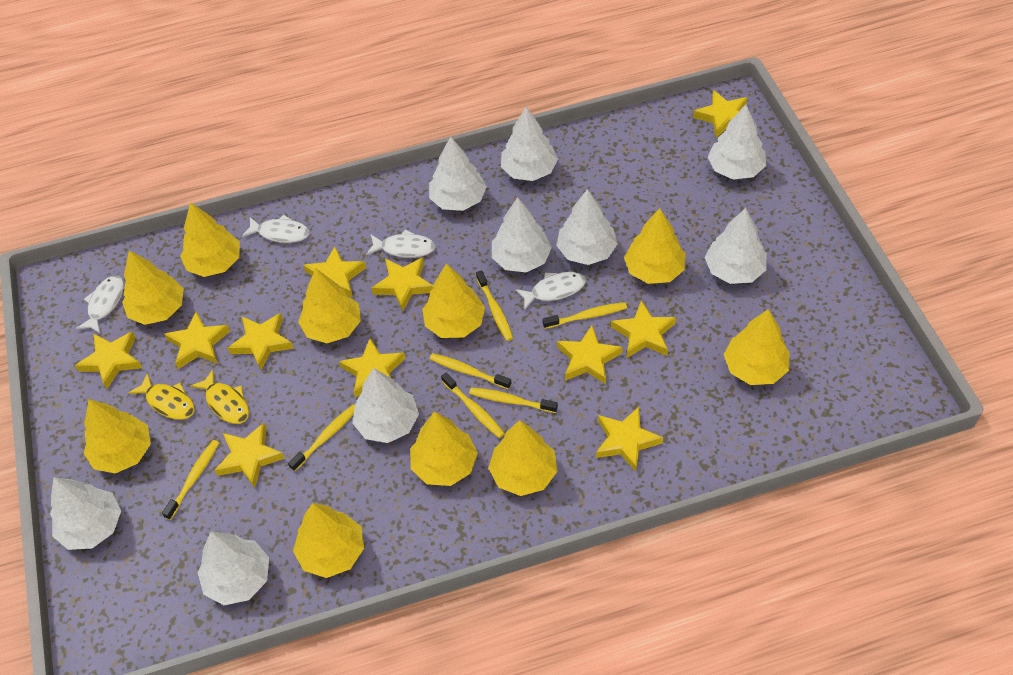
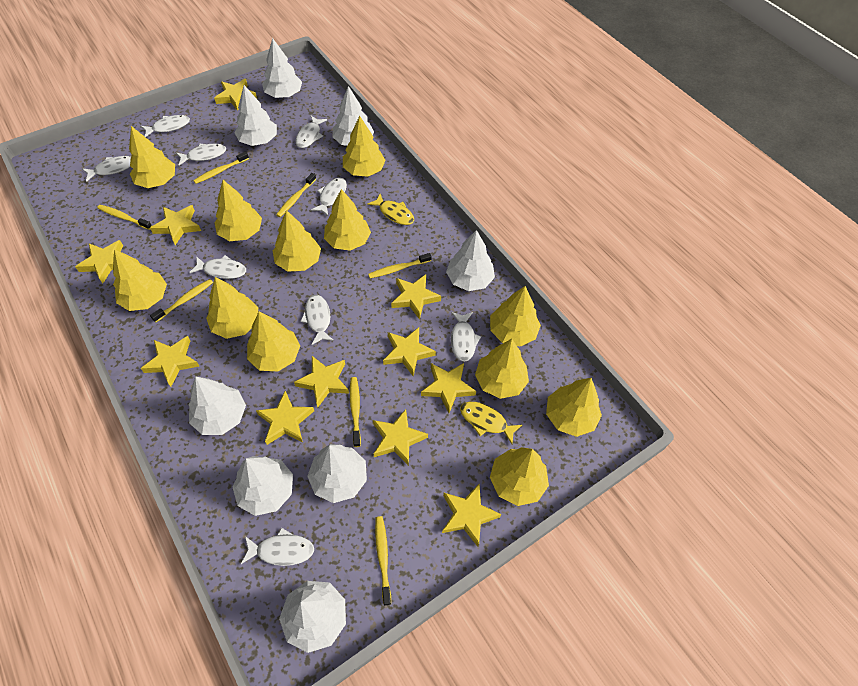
white fish: [76,276,124,334] [242,215,310,243] [366,229,436,258] [515,272,586,311] = 4 -> [82,156,131,182] [141,115,190,137] [176,143,226,166] [189,255,246,279] [241,528,314,566] [295,116,327,148] [301,295,334,345] [311,178,347,216] [451,312,481,362] = 9
white tree: [50,477,121,550] [198,531,269,605] [353,368,419,443] [429,136,487,211] [492,197,552,272] [501,107,558,181] [556,189,618,265] [705,208,767,284] [708,105,766,180] = 9 -> [189,376,246,435] [232,456,293,516] [234,85,277,146] [262,38,302,98] [279,581,346,653] [307,444,367,503] [332,86,374,146] [446,230,495,291] = 8
yellow tree: [84,399,151,474] [122,250,184,325] [181,202,240,277] [293,503,364,578] [298,268,361,343] [410,411,478,486] [422,263,485,338] [488,420,558,496] [624,208,686,284] [724,309,790,385] = 10 -> [113,249,167,311] [129,126,175,188] [206,277,258,339] [214,180,262,241] [247,311,300,371] [273,210,321,272] [324,189,371,251] [343,116,386,177] [475,339,529,399] [490,286,541,347] [490,447,549,506] [546,378,602,437] = 12

